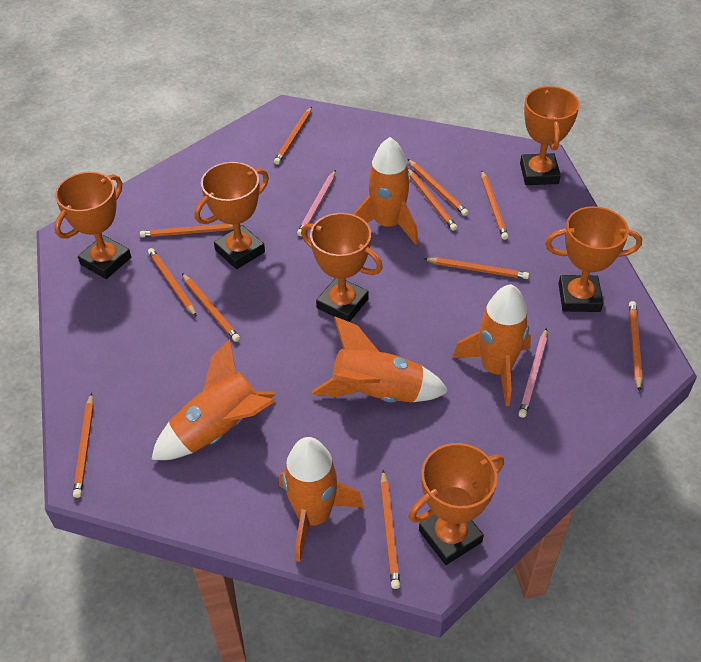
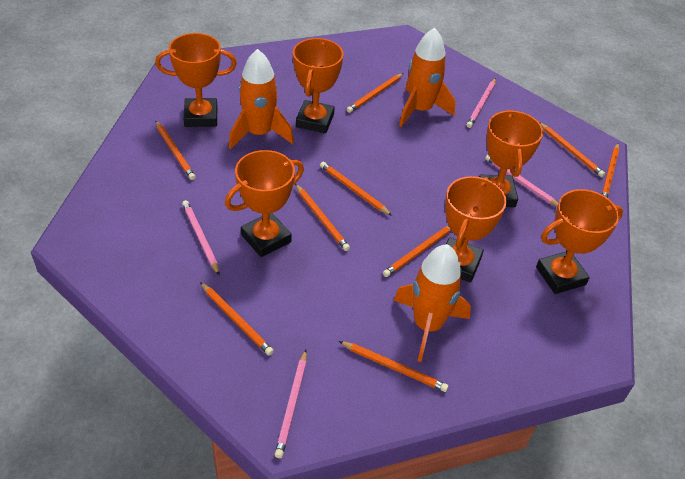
orange pencil: [73,393,94,498] [140,224,241,237] [148,248,197,317] [182,273,240,342] [274,107,312,165] [380,470,400,589] [408,159,469,216] [408,169,457,231] [424,257,529,279] [481,171,508,240] [629,301,643,392] = 11 -> [156,121,196,180] [200,282,274,355] [295,184,350,251] [320,162,392,216] [339,341,448,392] [347,73,404,113] [383,226,451,277] [539,122,605,177] [602,143,619,198] = 9
orange rocket: [151,339,276,460] [279,437,364,562] [312,317,449,403] [353,137,418,245] [453,284,531,406] = 5 -> [229,49,294,149] [394,244,471,362] [399,27,455,127] = 3
pink pencil: [297,170,336,236] [518,328,547,418] = 2 -> [182,200,220,275] [275,350,307,458] [467,78,496,128] [485,155,558,206] = 4

